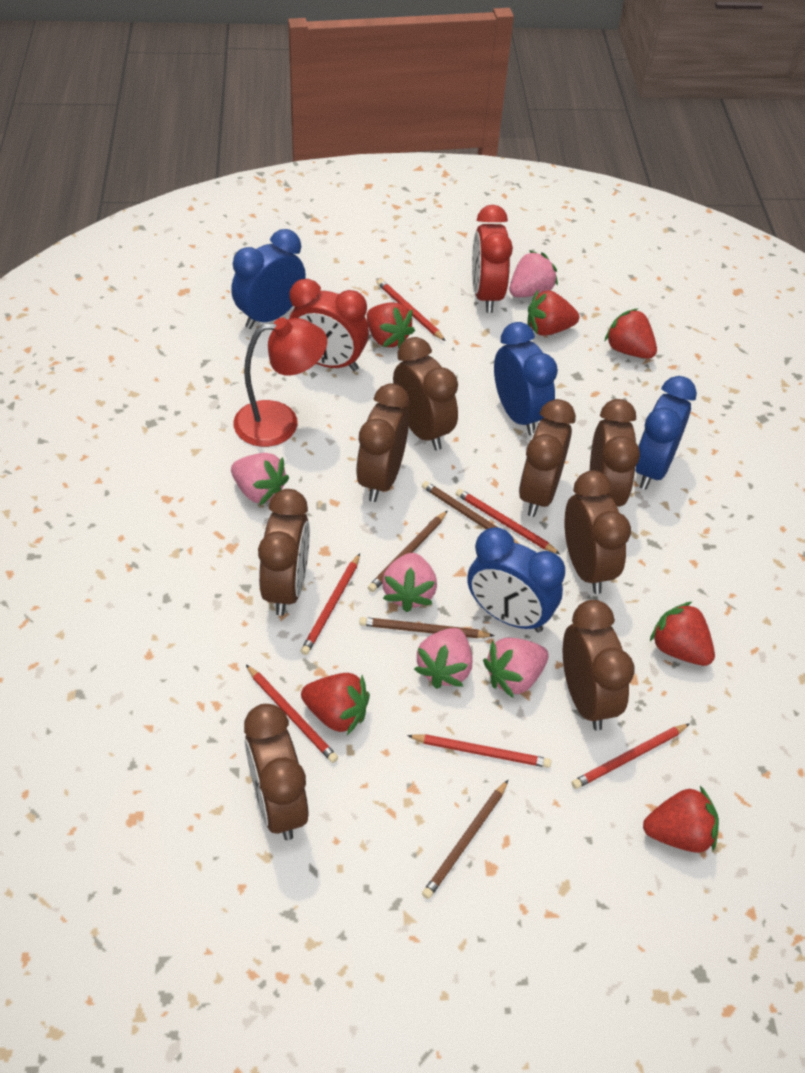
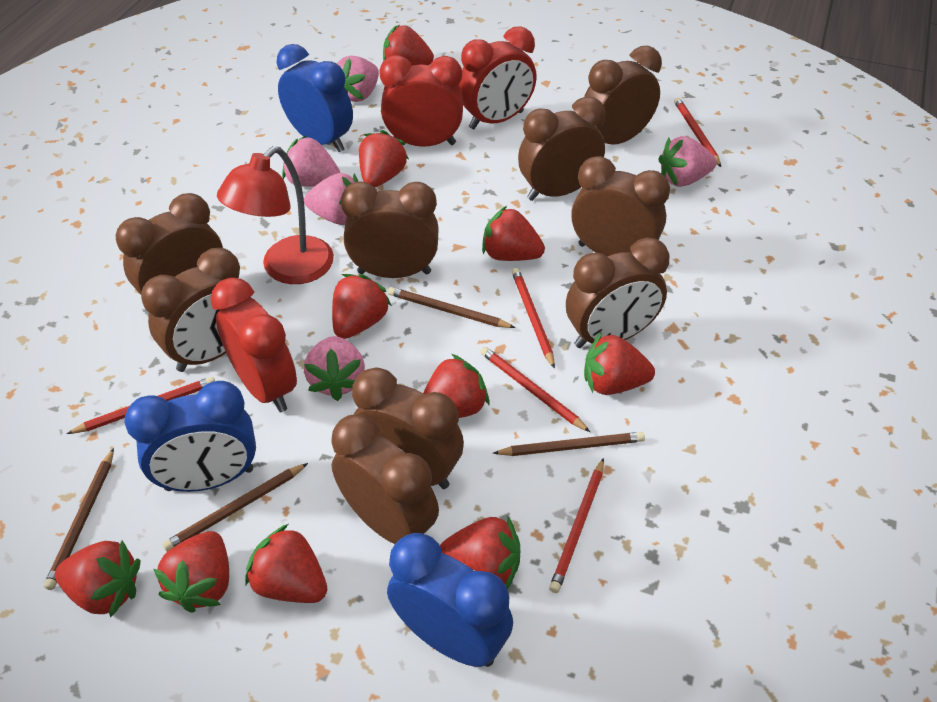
blue clock: [231,229,306,329] [467,527,565,633] [494,322,558,435] [636,376,697,490] = 4 -> [124,381,256,492] [277,44,353,152] [387,533,513,667] = 3
brown clock: [244,704,308,840] [258,489,310,616] [356,383,409,502] [393,337,458,450] [519,399,576,517] [563,600,634,731] [564,470,631,594] [590,399,640,507] = 8 -> [116,193,223,295] [141,248,251,372] [331,414,439,544] [341,182,439,278] [352,367,464,489] [518,97,605,201] [566,237,669,348] [571,156,670,256] [584,46,662,145] = 9
red clock: [289,279,369,371] [472,205,513,313] = 2 -> [211,277,297,412] [379,55,463,147] [459,26,537,129] = 3
red pencil: [246,665,338,763] [301,553,360,655] [377,279,446,341] [407,734,551,768] [456,489,561,555] [572,723,690,789] = 6 -> [67,377,215,434] [480,347,590,432] [512,268,555,369] [549,458,604,593] [674,97,721,167] = 5
red strawberry: [301,673,370,735] [367,302,415,348] [528,290,579,336] [604,308,657,359] [643,786,719,853] [650,602,715,666] = 6 -> [55,540,140,618] [154,531,229,613] [245,524,327,603] [332,274,392,339] [359,130,409,188] [383,25,434,66] [423,354,489,418] [440,516,520,589] [482,206,545,261] [584,333,655,395] = 10

